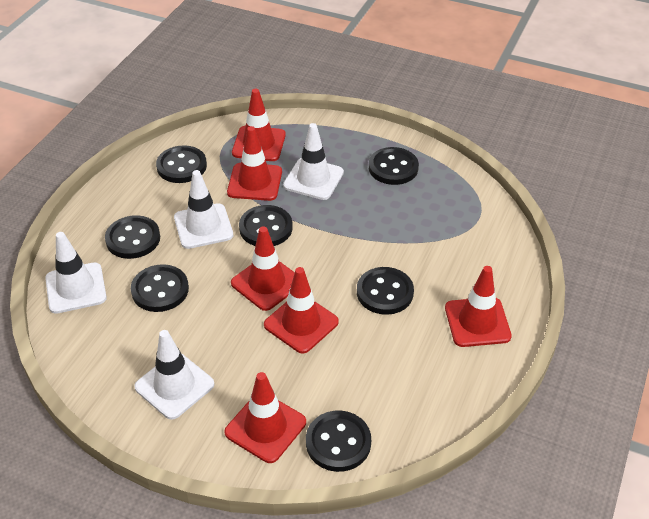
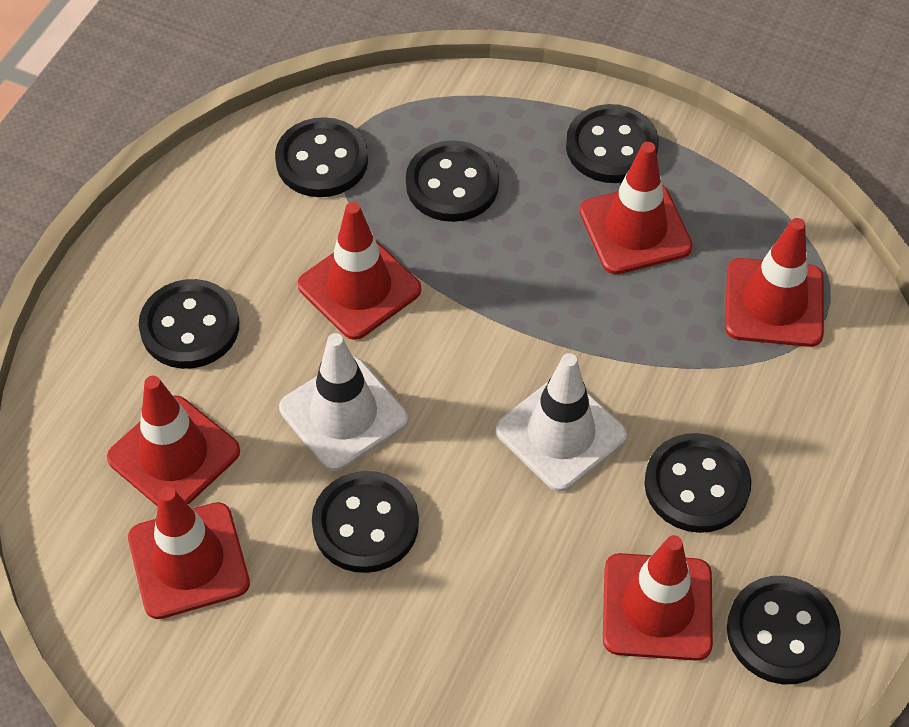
white traffic cone: [45,232,107,314] [134,330,214,420] [174,170,233,249] [283,123,344,200] = 4 -> [279,333,408,471] [496,353,627,492] = 2

